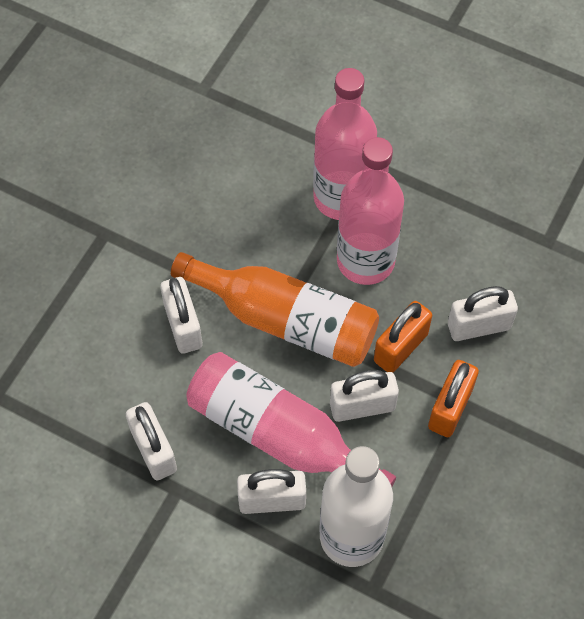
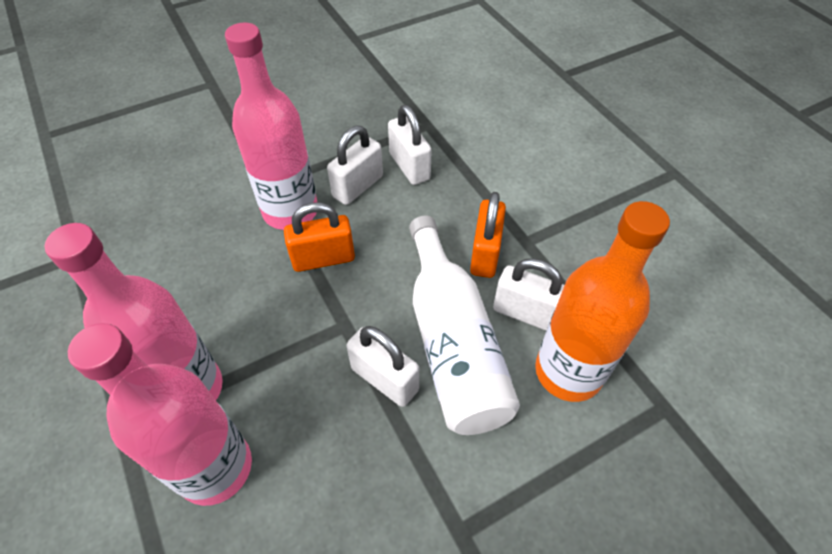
white padlock: [126,402,177,480] [160,277,202,354] [237,469,306,514] [330,370,399,422] [448,286,518,341] = 5 -> [327,126,383,205] [346,326,419,407] [388,105,432,185] [493,258,564,331] = 4

